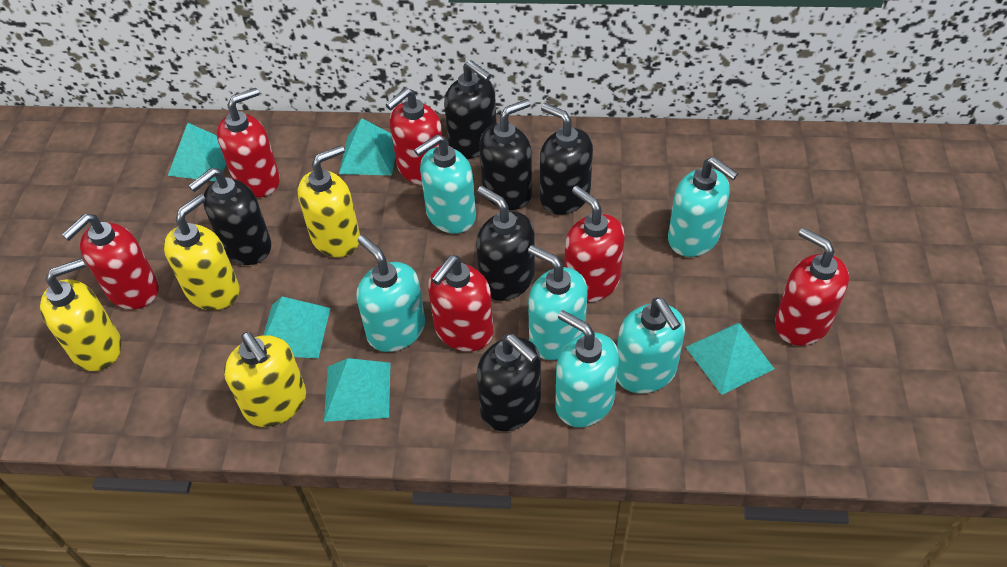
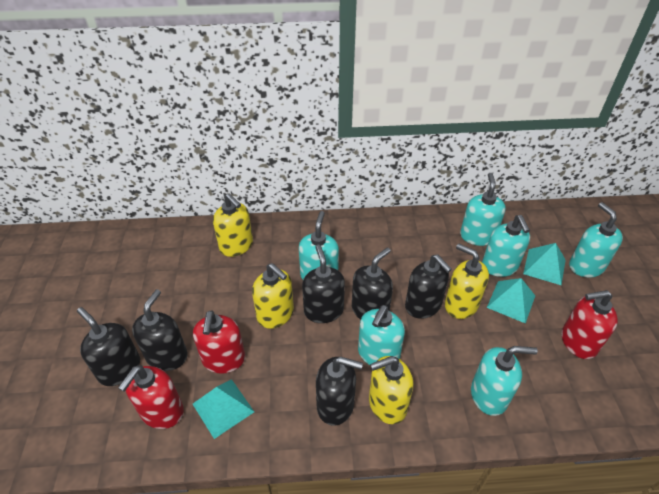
red soap dispenser: [62,214,159,309] [217,88,280,198] [386,87,443,185] [428,255,494,352] [564,186,625,302] [775,227,849,346] = 6 -> [118,365,184,429] [193,310,245,374] [562,290,618,359] = 3
turquoise pyramid: [168,123,226,181] [264,296,330,358] [324,358,391,422] [339,118,395,175] [686,323,774,395] = 5 -> [193,379,254,439] [487,278,535,323] [523,243,566,285] = 3

